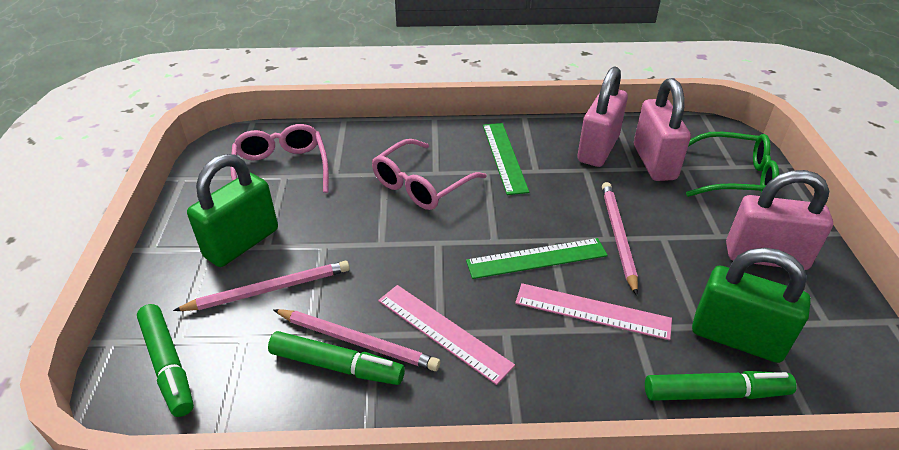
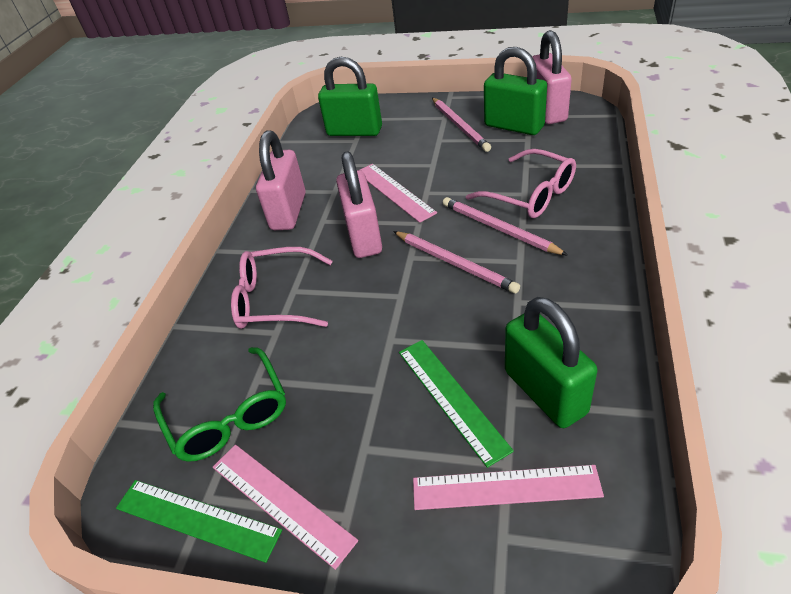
green marker: [137,304,194,417] [268,331,405,385] [645,371,797,401] = 3 -> none = 0
green padlock: [187,154,278,267] [692,247,811,363] = 2 -> [318,57,382,136] [484,47,547,135] [505,297,598,428] = 3
pink ruler: [378,285,515,385] [515,283,672,340] = 2 -> [213,445,358,570] [360,164,437,223] [413,465,604,510] = 3

